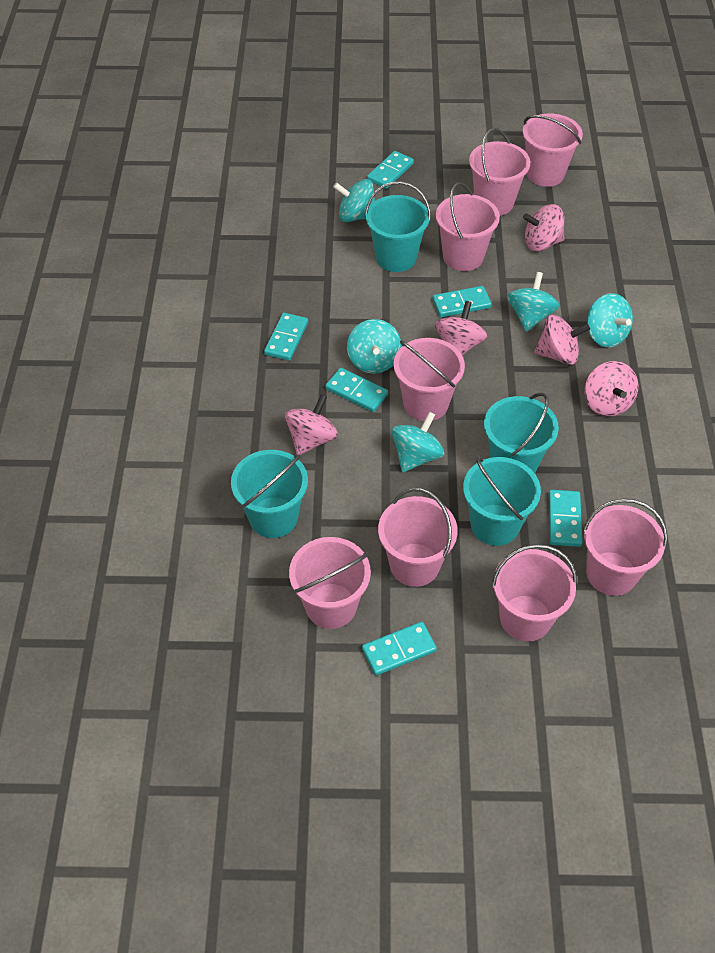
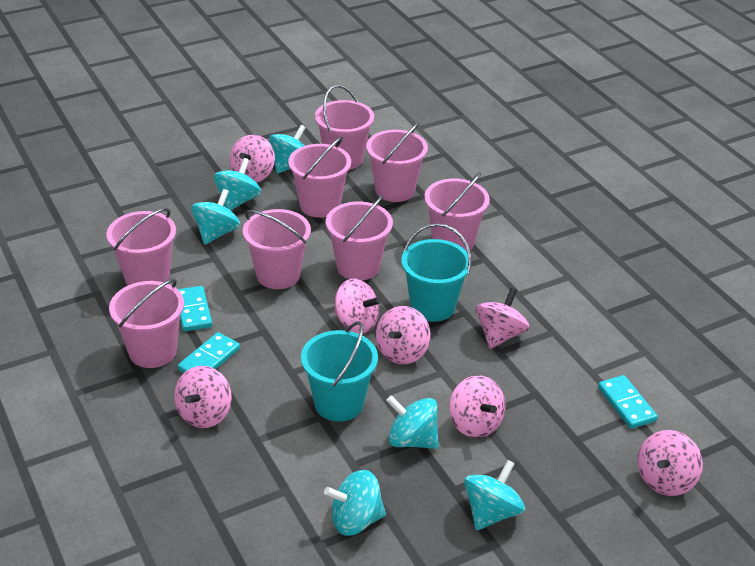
pink spinning top: [285,394,338,455] [435,301,487,355] [523,204,565,251] [534,315,590,365] [585,361,638,417] = 5 -> [174,366,232,428] [229,135,275,183] [335,279,381,334] [376,306,430,364] [449,375,505,438] [476,288,529,349] [637,430,703,496] = 7
turquoise bucket: [231,450,308,538] [365,181,431,272] [463,457,541,546] [484,392,559,473] = 4 -> [301,321,378,422] [401,223,471,322] = 2
turquoise domino: [264,313,308,361] [325,368,388,412] [362,622,437,676] [367,151,414,189] [432,286,492,317] [548,490,583,547] = 6 -> [178,286,212,331] [178,332,240,373] [598,375,658,429] = 3
turquoise spinning top: [333,179,375,222] [347,319,402,374] [391,412,444,472] [507,272,559,332] [587,293,633,348] = 5 -> [191,189,240,245] [214,158,261,210] [269,125,306,173] [324,470,386,536] [386,395,439,449] [464,460,525,530] = 6

